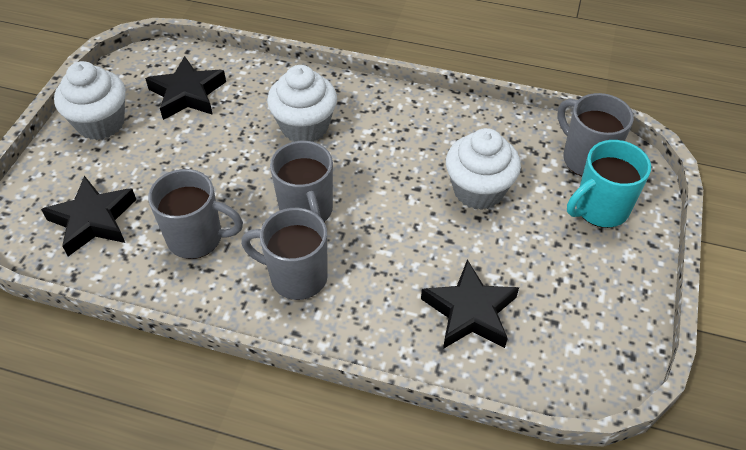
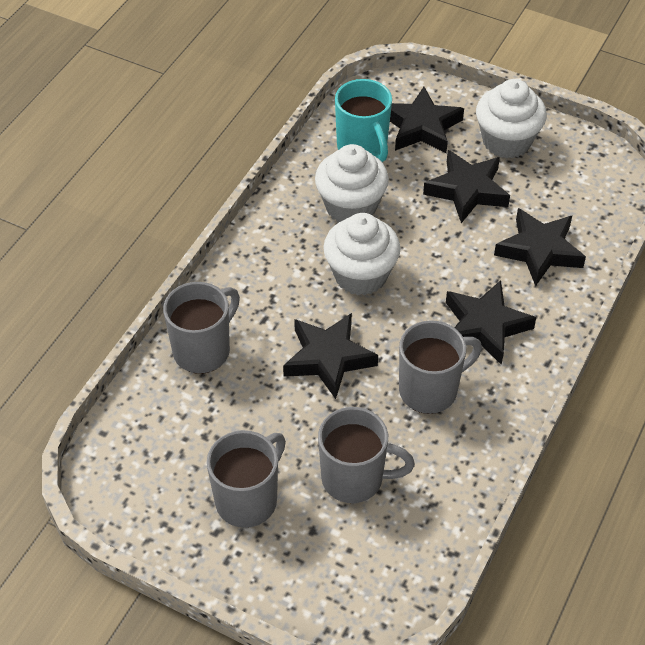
black star: [41,176,136,256] [145,56,226,120] [421,259,519,349] = 3 -> [283,313,378,399] [390,87,464,153] [423,150,510,223] [446,280,536,365] [494,208,586,286] = 5

